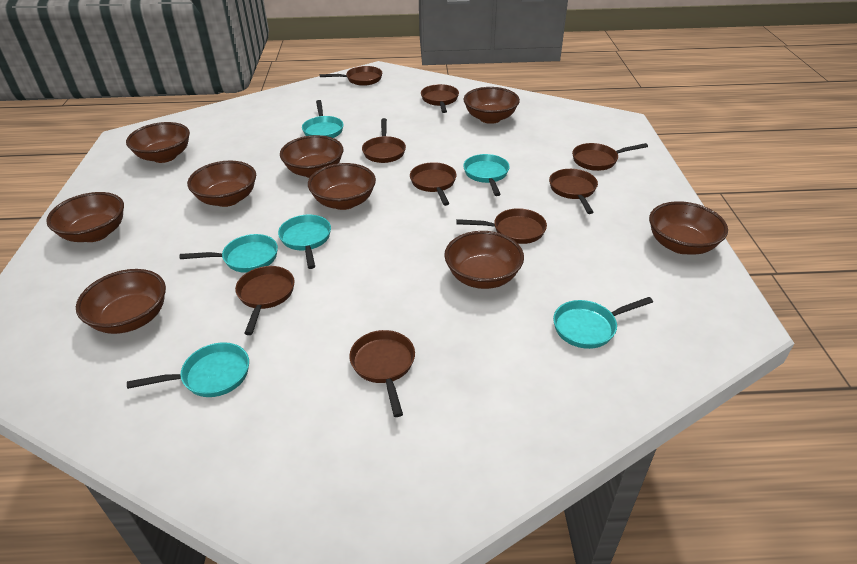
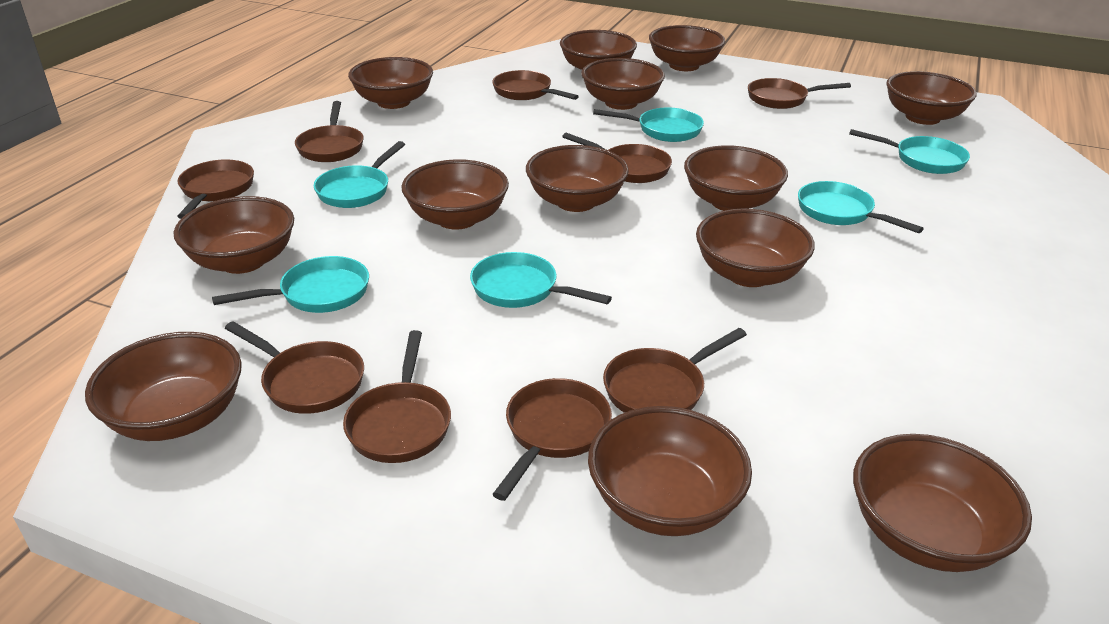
brown bowl: [46,192,124,242] [76,269,166,334] [126,122,190,163] [187,161,256,207] [280,135,343,178] [308,163,376,210] [444,231,524,289] [464,87,520,124] [649,201,728,255] = 9 -> [85,332,242,441] [174,196,294,274] [348,57,433,109] [401,159,509,229] [526,145,629,212] [560,30,637,70] [581,58,665,110] [588,406,752,536] [649,25,725,71] [684,145,788,211] [696,209,815,287] [853,434,1032,572] [886,71,977,125] = 13

